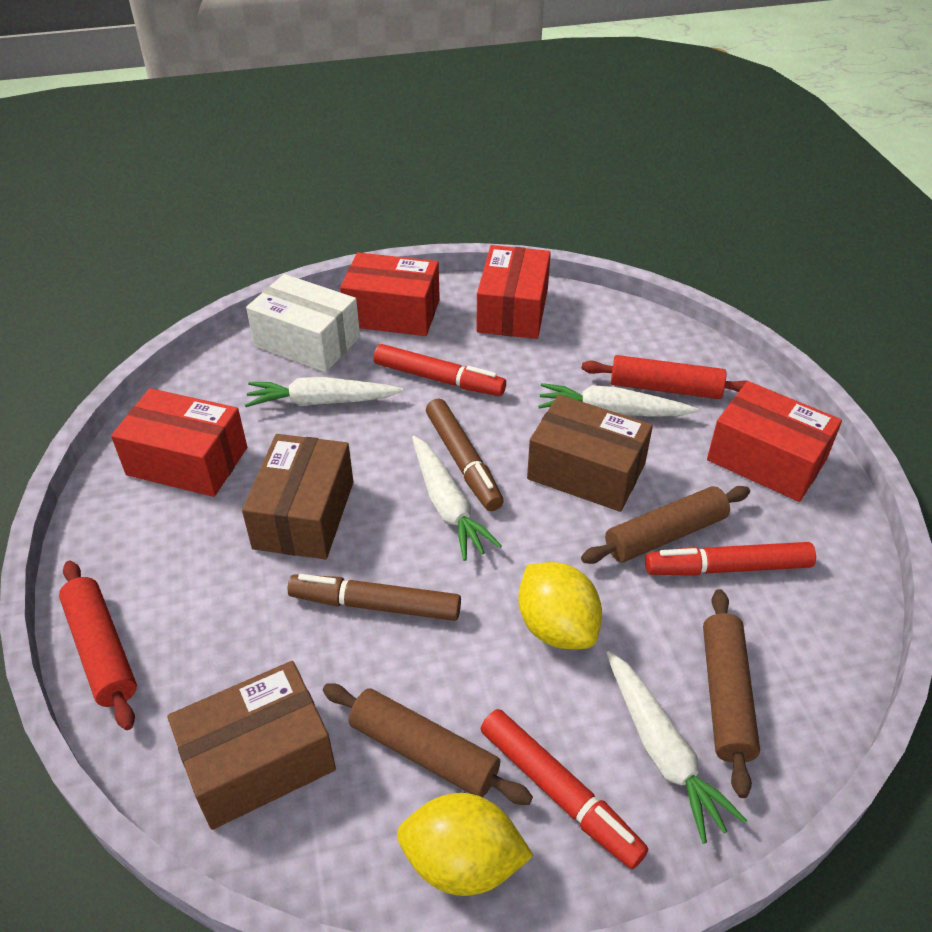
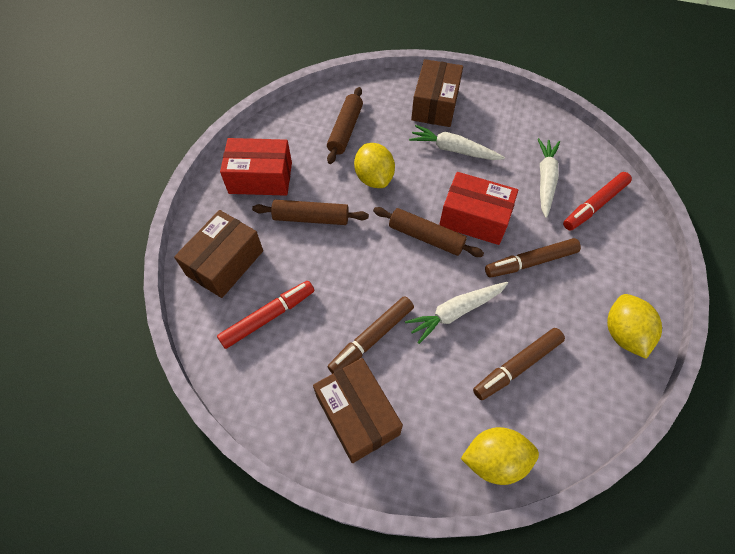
brown marker: [287,574,461,621] [426,399,504,511] = 2 -> [327,296,414,374] [473,328,565,400] [485,238,581,277] = 3
red box: [111,388,247,497] [340,252,440,336] [476,245,551,339] [707,381,842,502] = 4 -> [220,138,292,196] [439,172,518,245] = 2
red marker: [374,344,506,396] [481,709,648,869] [645,542,816,576] = 3 -> [217,281,314,349] [563,172,632,230] = 2
red rolling pin: [59,561,137,730] [582,355,747,399] = 2 -> none = 0
white box: [246,274,360,372] = 1 -> none = 0
white carrot: [245,377,403,407] [412,436,502,561] [538,383,698,417] [606,651,747,844] = 4 -> [405,282,508,344] [409,125,505,160] [538,138,560,218] = 3
yellow lemon: [397,793,534,896] [518,562,602,649] = 2 -> [354,143,395,188] [461,427,539,485] [607,294,662,359] = 3

